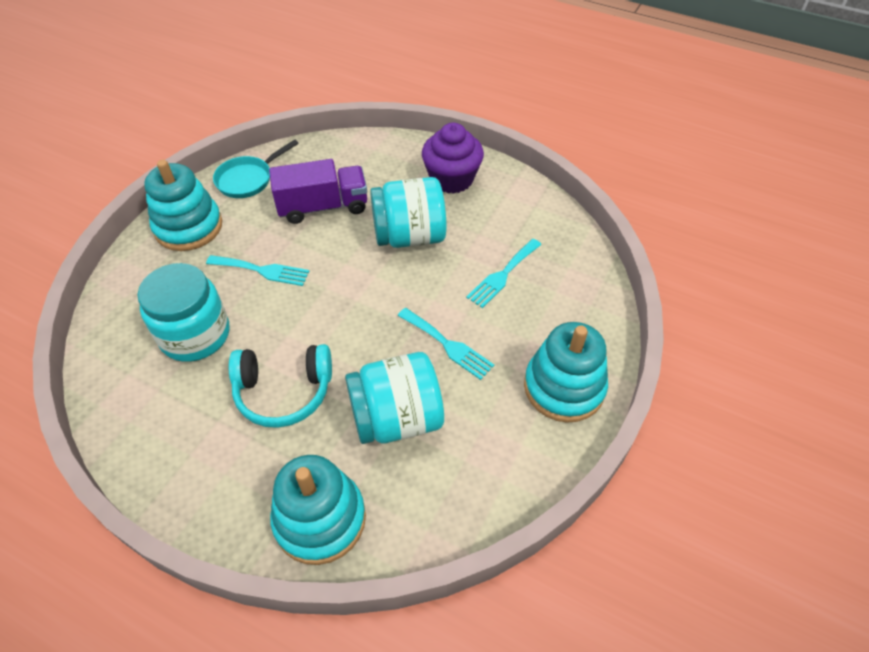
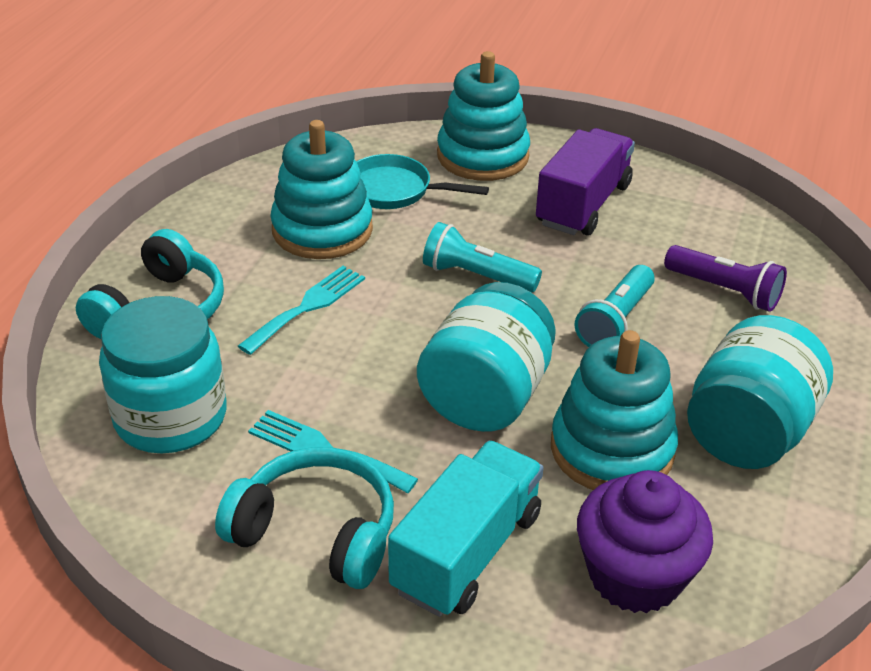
purple flashlight: none = 0 -> [664,245,787,312] = 1
turquoise flashlight: none = 0 -> [423,222,542,293] [575,265,655,347] = 2
turquoise fork: [206,255,309,286] [397,308,494,380] [466,239,541,308] = 3 -> [238,266,365,355] [248,410,418,493] = 2
turquoise headphones: [229,344,332,428] = 1 -> [76,229,224,339] [215,447,394,589] = 2
turquoise truck: none = 0 -> [388,441,544,617] = 1

